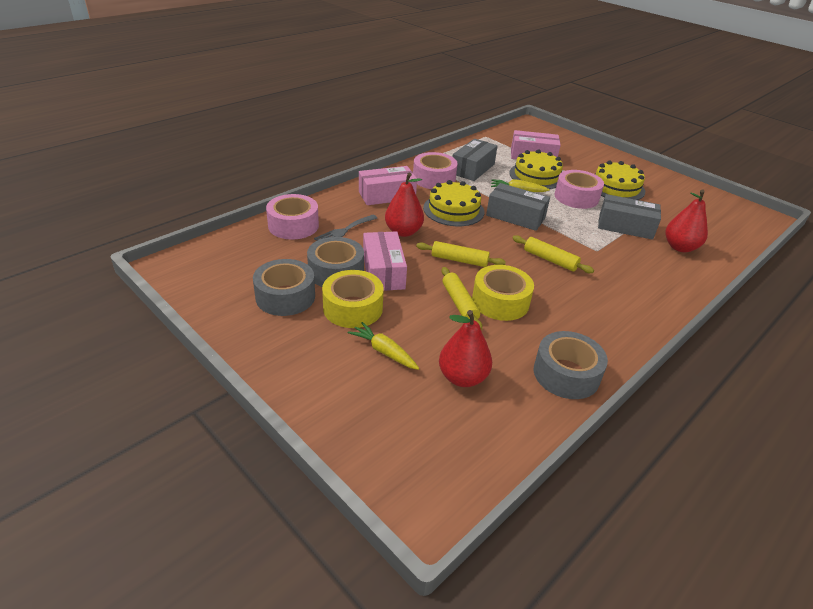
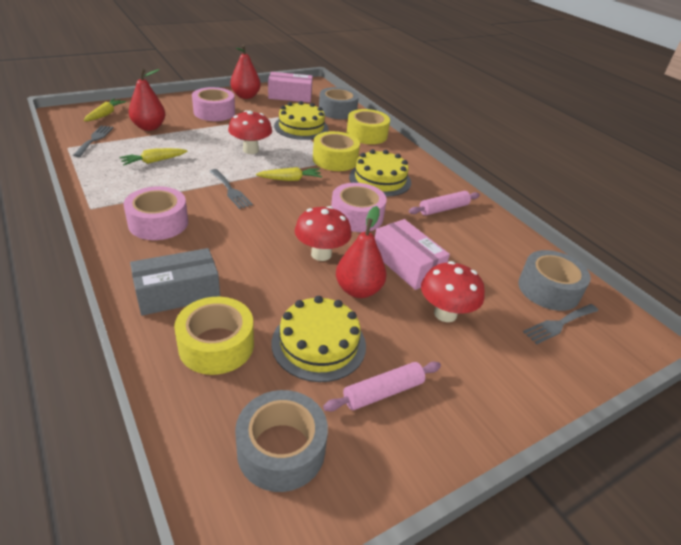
grey box: [453,139,498,181] [486,183,550,231] [598,194,661,240] = 3 -> [130,248,220,316] = 1
grey fork: [314,215,377,241] = 1 -> [73,125,114,157] [209,169,253,209] [523,304,598,344] = 3
pink box: [359,166,417,205] [363,231,407,291] [511,130,561,160] = 3 -> [268,72,313,102] [375,219,450,290] = 2
pink rolling pin: none = 0 -> [323,361,441,412] [409,191,480,216] = 2
red mushroom: none = 0 -> [228,110,272,154] [295,206,352,261] [421,261,485,322] = 3
yellow carrot: [348,322,419,370] [491,179,550,192] = 2 -> [83,99,126,121] [119,148,187,165] [256,167,322,181] = 3
yellow rolling pin: [416,241,506,267] [441,267,482,330] [512,235,594,273] = 3 -> none = 0
yellow tape: [322,270,384,328] [472,265,534,321] = 2 -> [174,297,254,375] [313,131,360,171] [347,109,390,144] = 3

